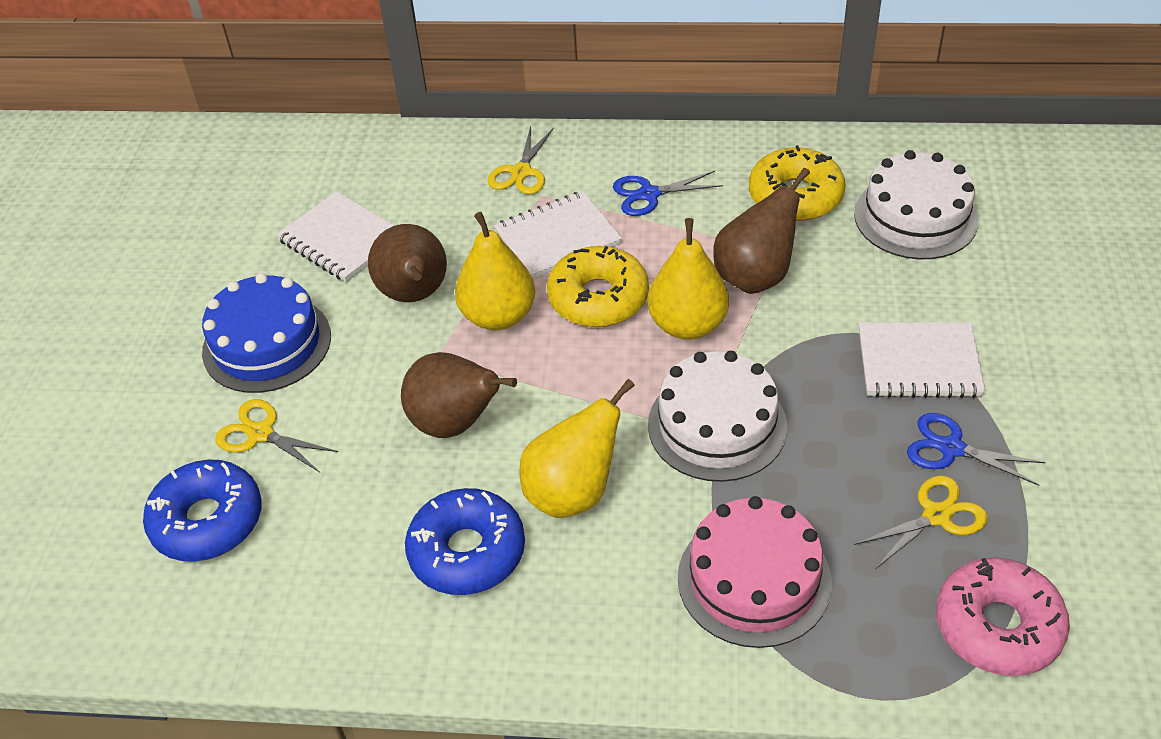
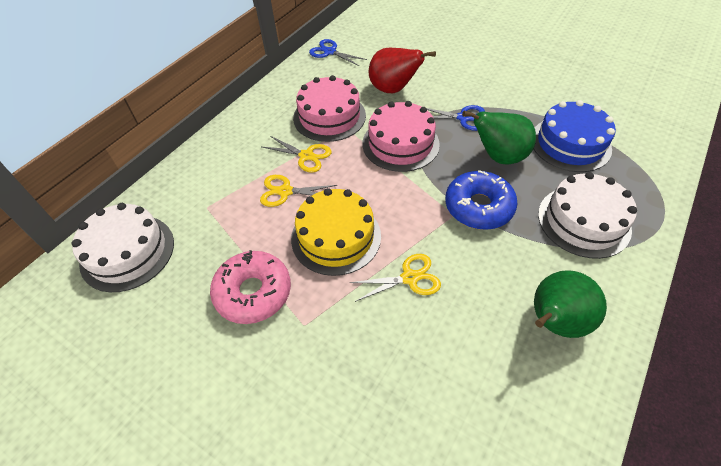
blue donut: [143,460,262,562] [405,488,525,595] = 2 -> [445,170,518,230] = 1
brown pear: [368,224,447,302] [401,352,517,438] [713,168,810,294] = 3 -> none = 0
green pear: none = 0 -> [462,111,536,165] [534,270,607,338] = 2
pink cake: [678,496,832,648] = 1 -> [293,75,366,142] [362,101,440,172] = 2
red pear: none = 0 -> [369,48,436,93] = 1
white notebook: [276,191,395,282] [494,191,622,279] [859,322,986,398] = 3 -> none = 0
yellow cake: none = 0 -> [291,188,381,276] = 1
yellow donut: [547,246,649,327] [749,145,846,221] = 2 -> none = 0
yellow pear: [455,212,535,330] [519,379,635,518] [648,218,729,340] = 3 -> none = 0

